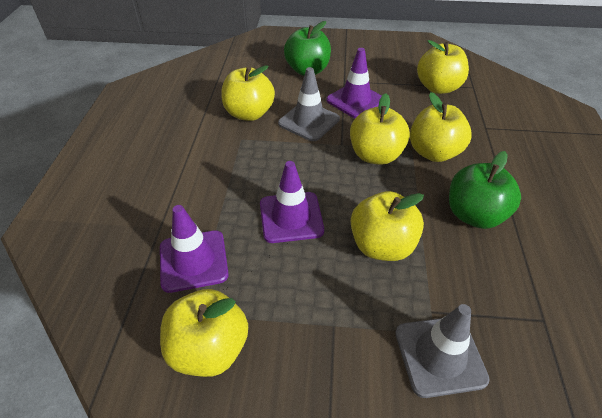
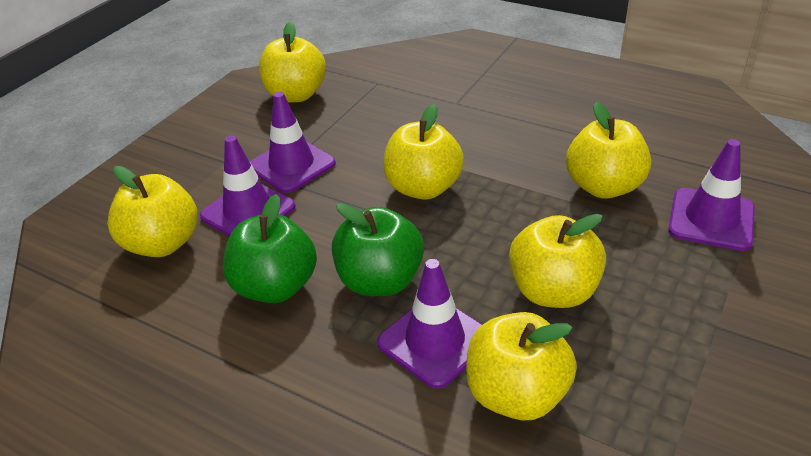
grey traffic cone: [278,67,340,141] [395,304,490,398] = 2 -> none = 0
purple traffic cone: [160,205,229,293] [260,161,324,243] [326,48,382,118] = 3 -> [200,136,295,237] [250,92,336,193] [377,259,482,389] [668,139,755,251] = 4

